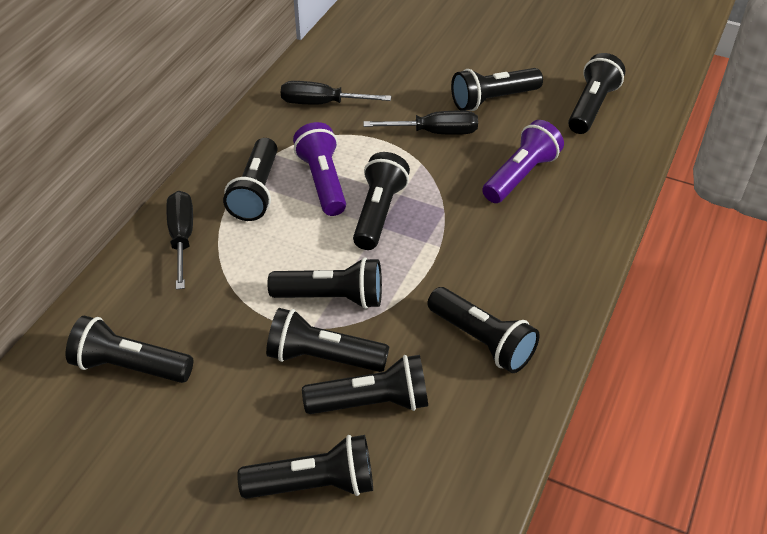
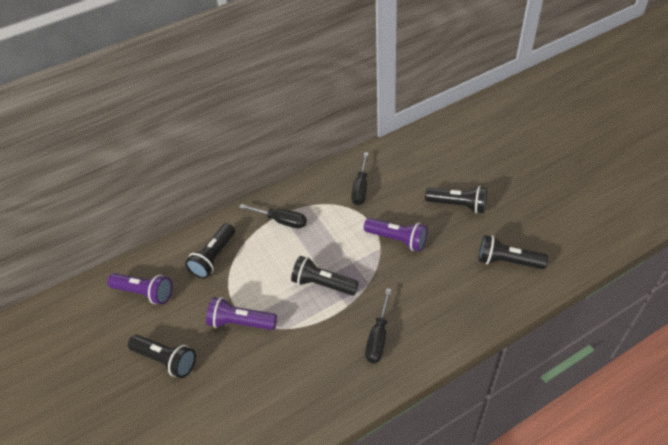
black flashlight: [66,315,193,383] [223,138,277,221] [237,435,373,499] [266,308,389,372] [267,257,382,309] [302,355,428,414] [353,152,410,250] [427,287,540,373] [451,68,543,111] [568,53,625,134] = 10 -> [128,335,196,378] [185,223,235,279] [291,256,359,296] [425,186,487,214] [479,235,548,269] = 5
purple flashlight: [293,122,346,216] [482,120,564,203] = 2 -> [107,273,172,304] [206,297,277,330] [364,218,428,251] = 3

